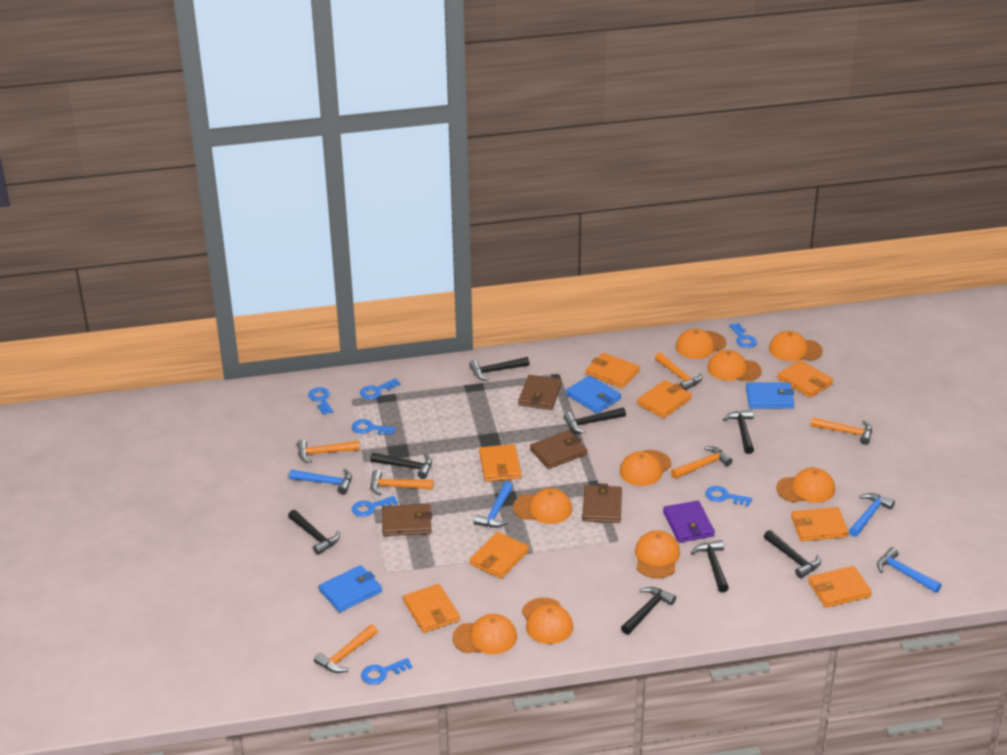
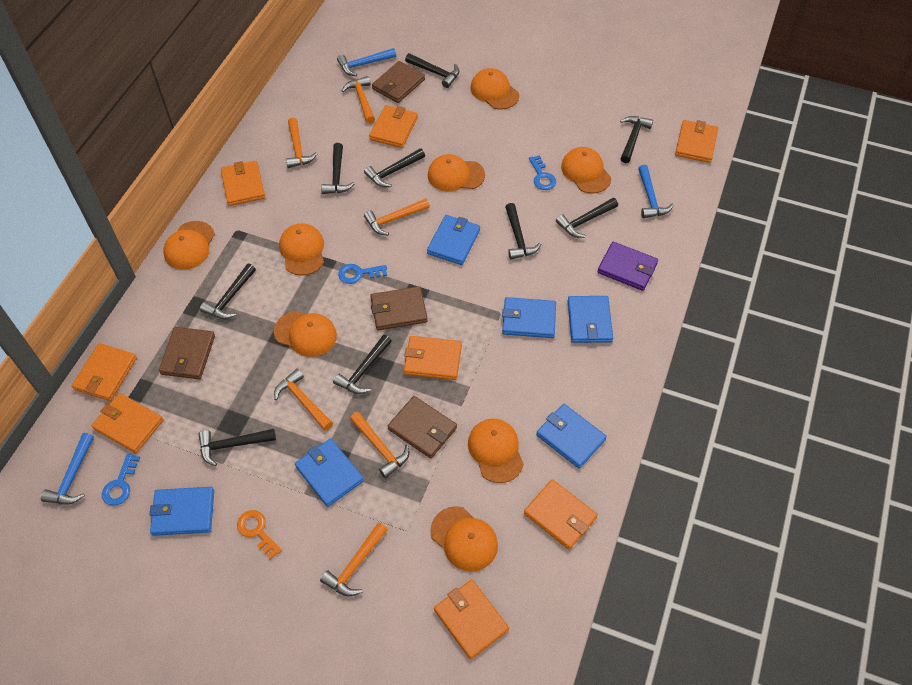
black hammer: [288,510,340,555] [370,453,432,479] [469,357,529,381] [563,407,626,433] [621,587,676,635] [691,540,729,592] [723,410,754,454] [764,530,821,578] = 8 -> [199,429,276,466] [200,264,256,319] [321,143,355,194] [333,335,392,394] [364,148,425,187] [405,53,459,88] [505,203,541,259] [556,198,618,238] [620,116,653,163] = 9
blue hammer: [289,469,352,494] [474,482,513,528] [849,493,895,537] [877,547,942,593] = 4 -> [41,433,94,505] [337,48,396,76] [638,165,674,218] = 3
blue key: [308,387,333,414] [352,419,396,435] [352,496,398,517] [360,378,401,399] [361,658,412,685] [705,486,752,506] [729,323,757,348] = 7 -> [102,454,140,506] [338,264,387,284] [529,155,556,190] = 3
blue wallet: [319,565,382,612] [566,375,621,414] [746,382,794,409] = 3 -> [149,487,214,536] [295,438,364,507] [427,215,480,265] [502,297,556,338] [536,404,607,468] [568,296,613,343] = 6
orange cap: [452,614,517,654] [513,488,572,524] [522,598,573,644] [620,450,671,486] [635,530,680,578] [676,329,726,359] [707,350,762,381] [769,331,823,361] [776,468,835,503] = 9 -> [163,221,215,270] [274,311,337,357] [279,223,324,276] [428,154,485,191] [430,506,498,572] [468,419,524,483] [470,68,519,109] [561,147,611,194] = 8
orange key: none = 0 -> [237,510,282,559] = 1

